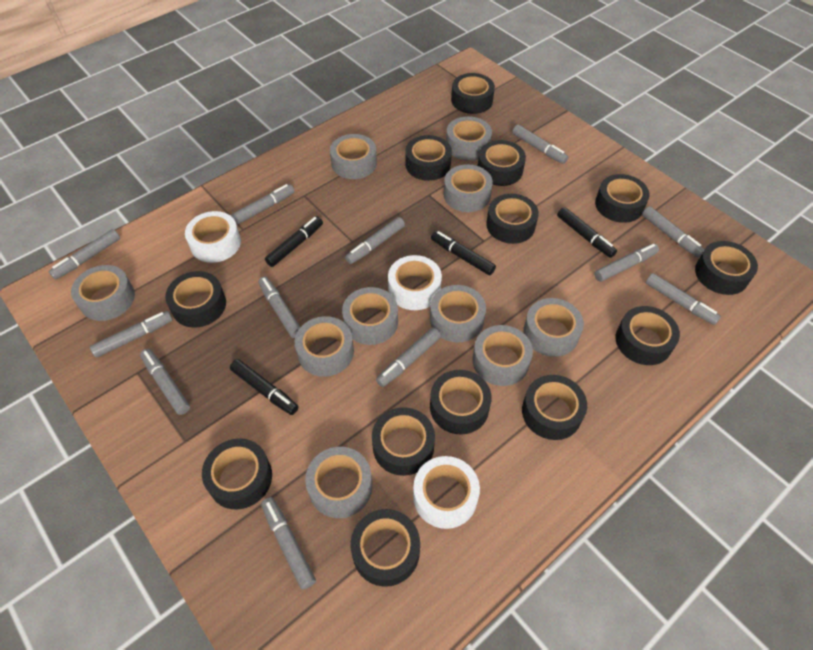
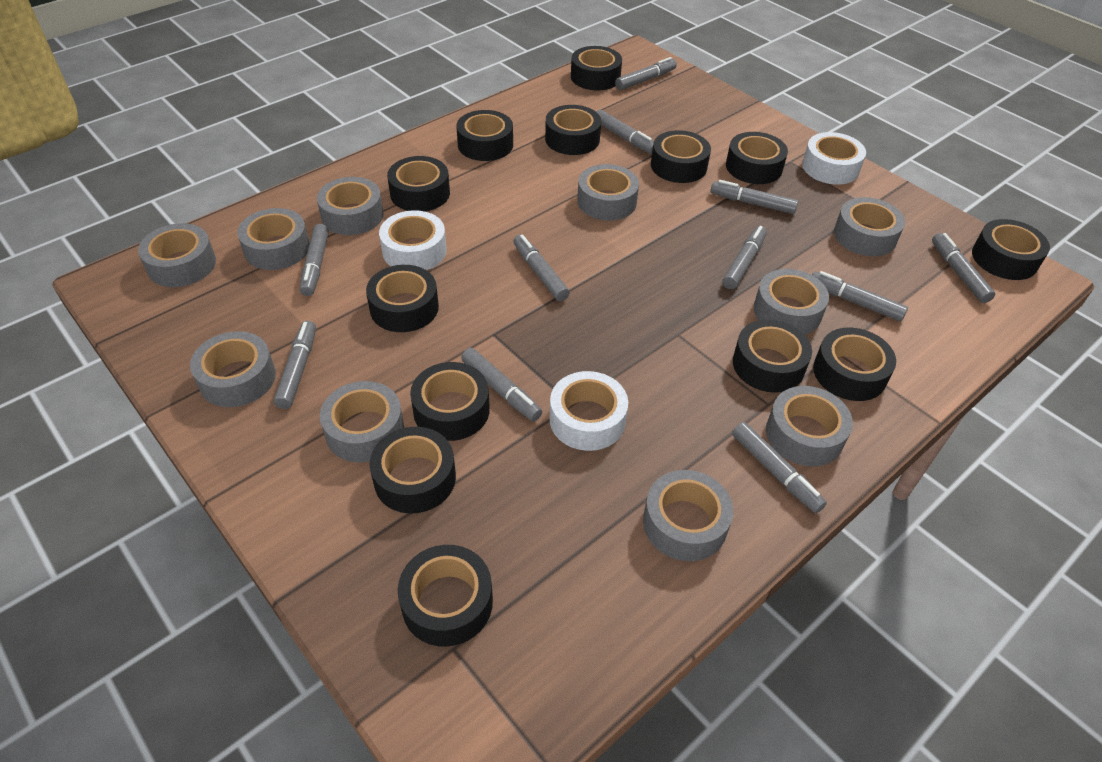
black marker: [230,359,299,415] [265,216,323,267] [431,231,496,275] [557,207,617,258] = 4 -> none = 0
grey marker: [49,229,120,280] [90,311,173,358] [140,349,190,415] [230,184,294,225] [258,276,300,338] [261,497,316,590] [345,217,405,264] [376,327,441,387] [512,125,568,164] [594,243,659,282] [642,206,705,258] [646,273,721,325] = 12 -> [274,321,316,409] [300,224,329,296] [461,348,542,421] [513,234,570,301] [596,110,654,154] [615,57,677,90] [710,180,798,214] [723,226,767,289] [732,422,827,513] [812,271,908,321] [932,233,995,303] = 11

